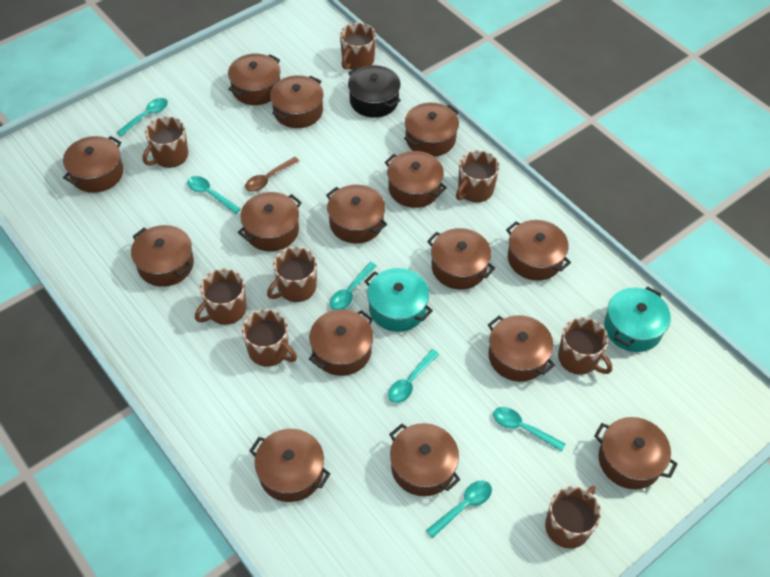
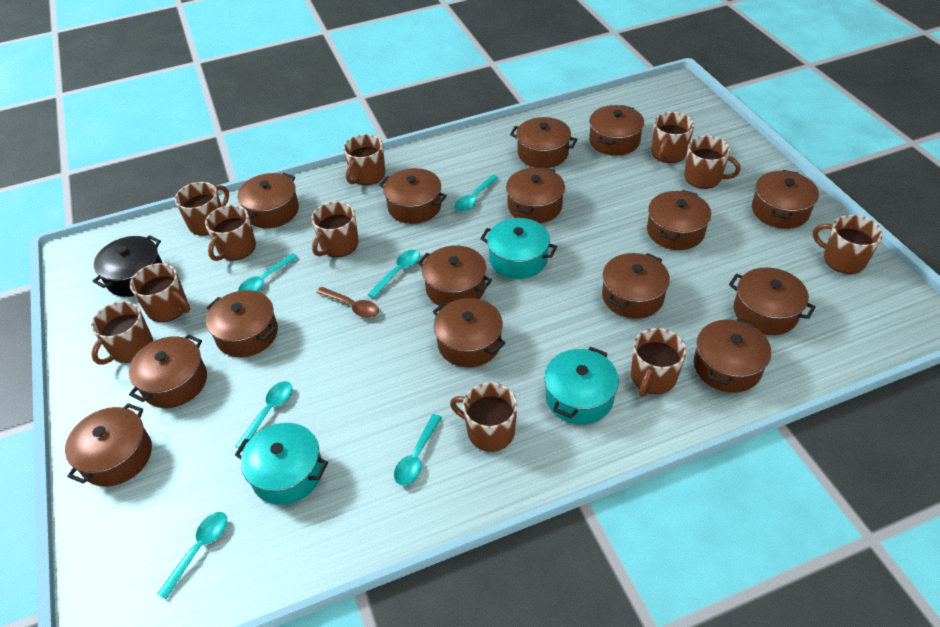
brown mug: [143,116,188,168] [195,269,247,325] [242,309,297,367] [267,247,317,302] [340,23,376,70] [456,150,500,202] [545,486,601,549] [558,317,612,375] = 8 -> [91,301,153,365] [130,263,190,322] [175,182,229,235] [205,205,256,261] [311,201,359,257] [343,134,385,185] [450,383,518,452] [631,328,687,397] [651,112,694,163] [684,136,741,189] [813,215,883,274] = 11
turquoise pot: [364,268,433,332] [604,286,671,352] = 2 -> [235,423,328,505] [480,218,557,279] [544,347,619,424] = 3

